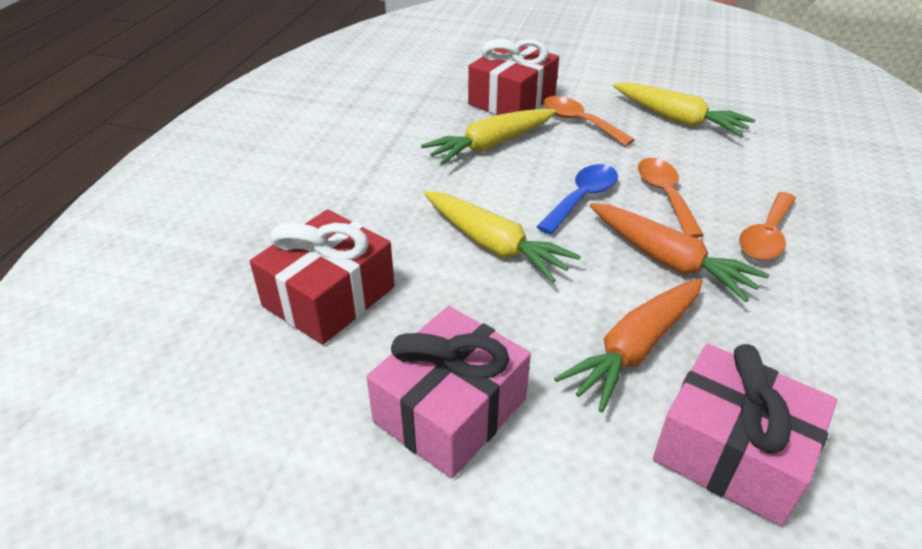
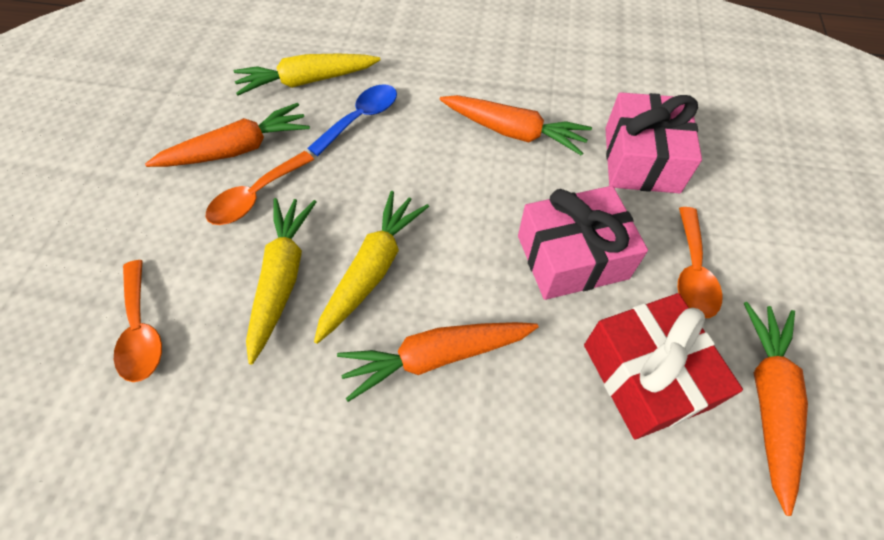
orange carrot: [554,278,702,412] [590,203,769,302] = 2 -> [145,103,310,167] [337,322,539,402] [440,95,592,156] [744,302,808,516] = 4
red gift: [250,209,395,345] [468,39,559,115] = 2 -> [584,293,743,439] = 1

